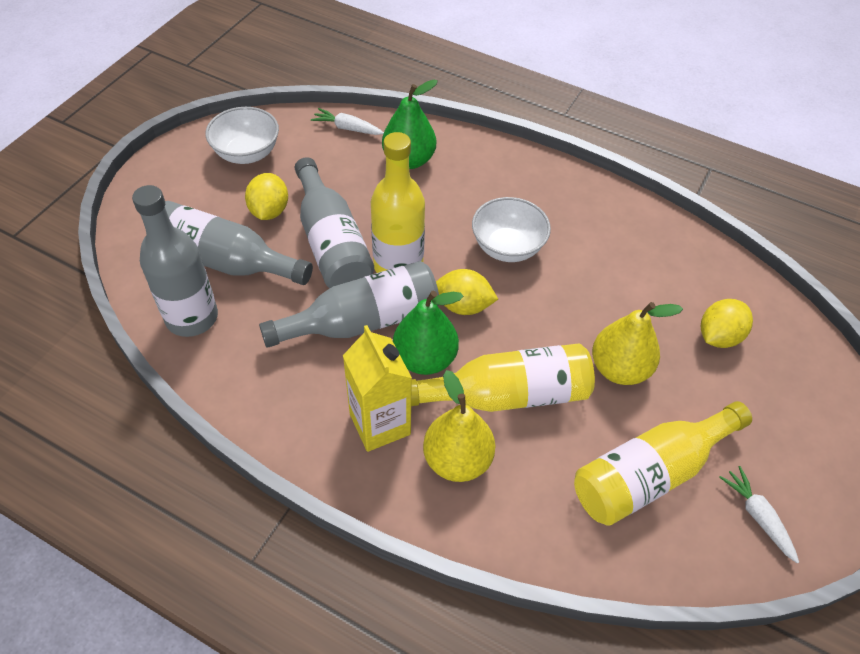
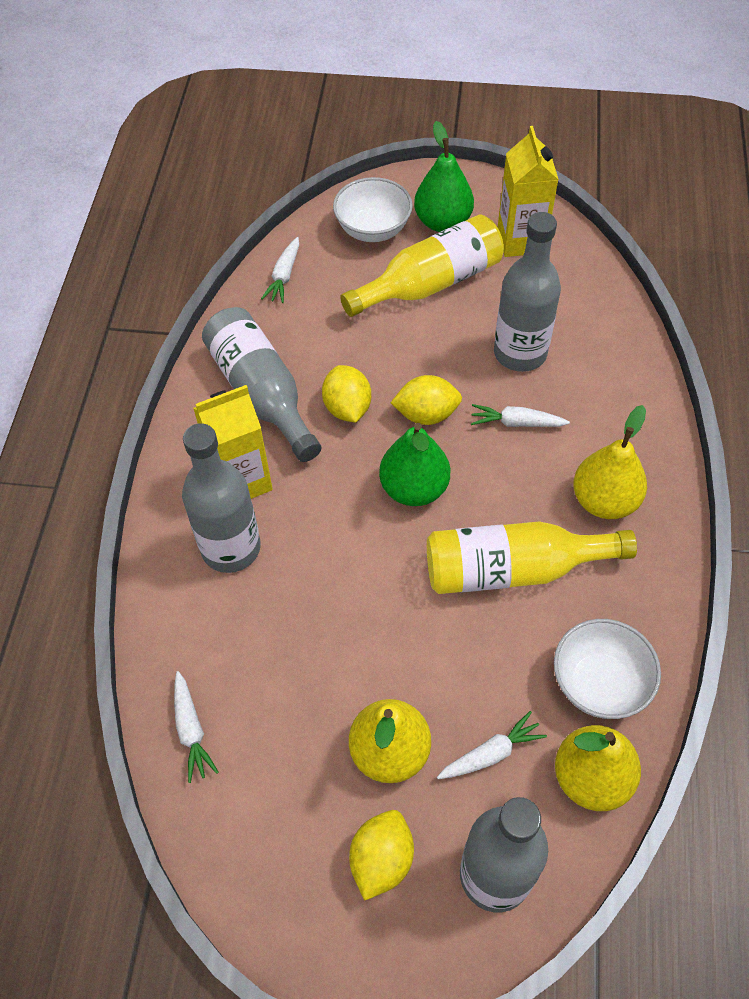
white carrot: [311,108,384,135] [719,466,799,564] = 2 -> [174,671,219,783] [261,237,299,303] [437,711,547,779] [471,404,570,427] = 4
yellow bottle: [371,132,425,273] [411,343,595,412] [574,401,752,526] = 3 -> [340,215,504,317] [427,521,637,594] = 2
yellow carton: [343,325,412,452] = 1 -> [193,385,273,499] [498,126,559,257] = 2
yellow pear: [423,370,495,482] [592,302,683,385] = 2 -> [349,699,431,783] [555,725,641,811] [573,405,647,519] = 3

